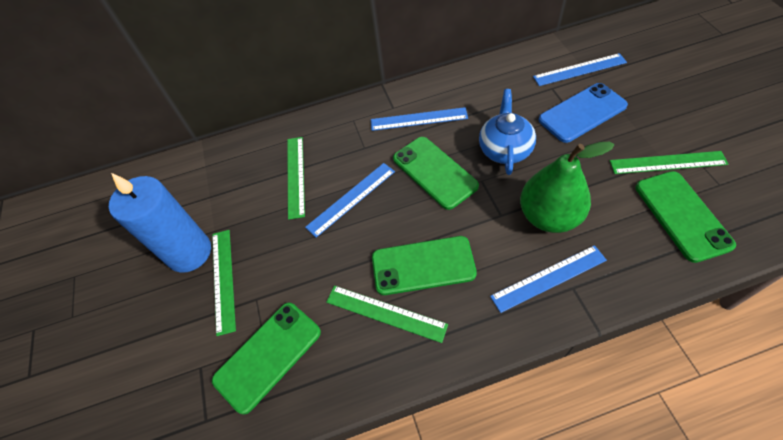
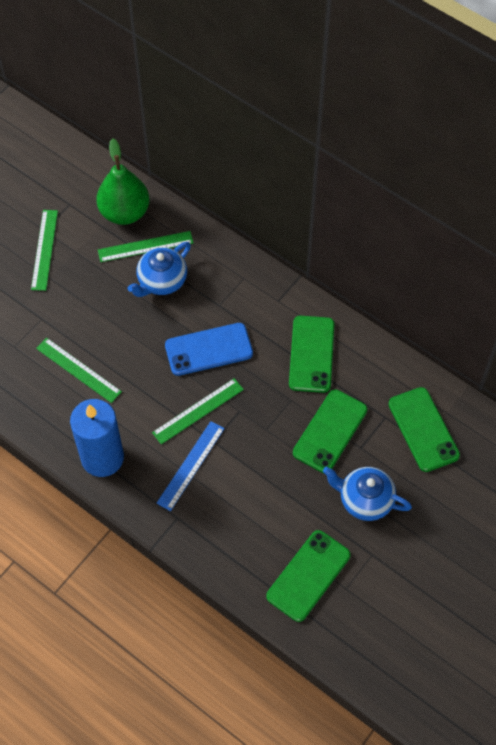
blue ruler: [305,163,395,238] [371,107,468,131] [490,245,607,313] [533,53,627,86] = 4 -> [157,421,225,511] = 1
blue teapot: [479,89,536,175] = 1 -> [128,242,191,297] [323,467,412,521] = 2

